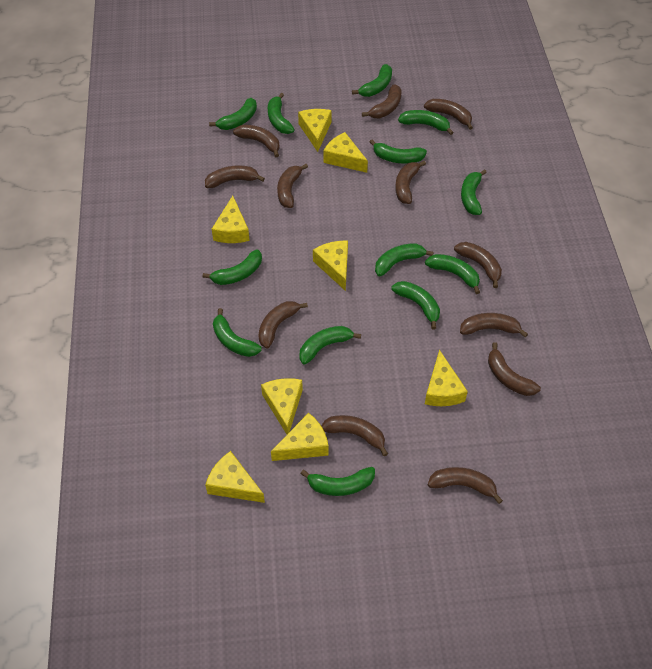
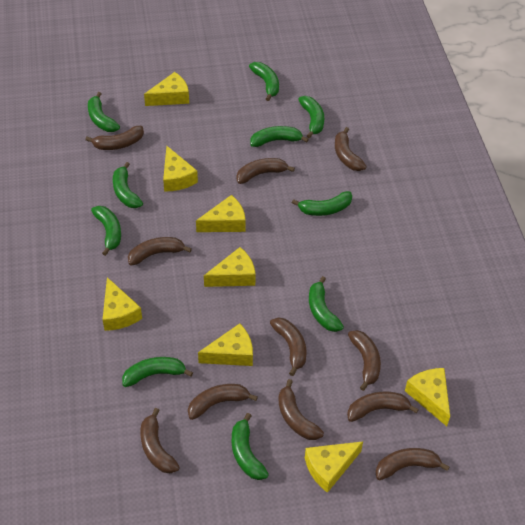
brown banana: [205,166,265,188] [233,125,280,157] [258,301,308,349] [277,164,308,208] [321,415,388,456] [362,85,402,118] [395,161,426,204] [424,99,473,130] [428,467,503,504] [454,242,502,288] [460,313,528,337] [488,342,541,396] = 12 -> [85,126,144,150] [128,237,192,266] [141,408,180,473] [188,384,258,420] [236,158,295,184] [270,318,307,376] [278,379,324,440] [335,127,367,171] [347,392,419,422] [348,330,381,391] [375,448,450,480] = 11
green banana: [203,249,262,285] [209,98,257,130] [213,308,262,357] [268,93,295,134] [299,326,361,365] [300,467,375,496] [352,64,392,97] [370,140,427,164] [375,243,433,276] [391,281,440,329] [398,110,454,135] [425,254,480,294] [461,169,487,215] = 13 -> [88,92,120,132] [91,206,121,256] [113,162,143,208] [122,357,193,387] [232,413,269,480] [249,62,279,101] [251,126,309,147] [292,191,352,216] [298,96,324,138] [309,276,344,332] = 10

